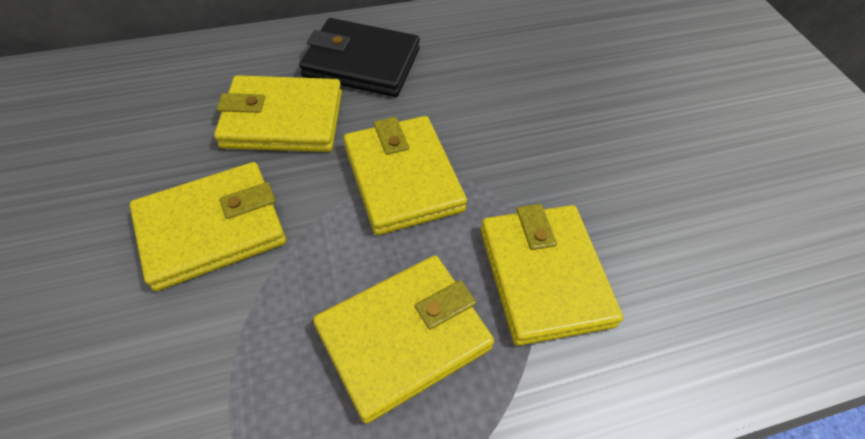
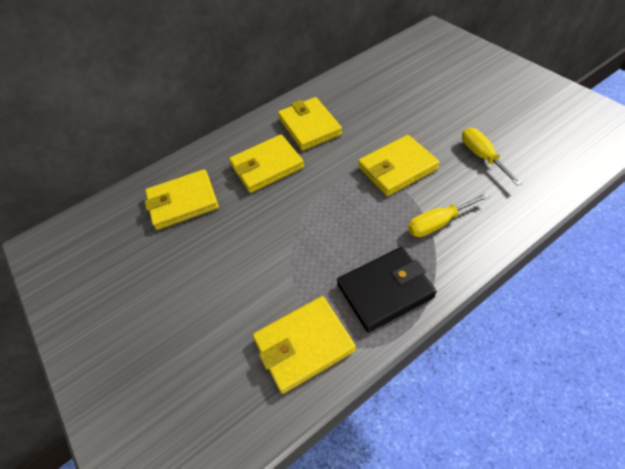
yellow screwdriver: none = 0 -> [408,193,490,237] [462,128,522,186] = 2

